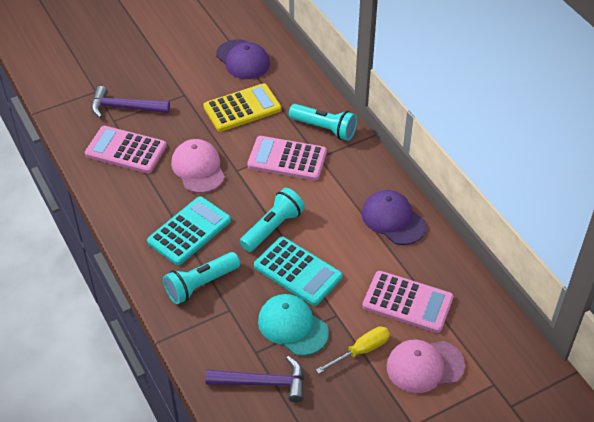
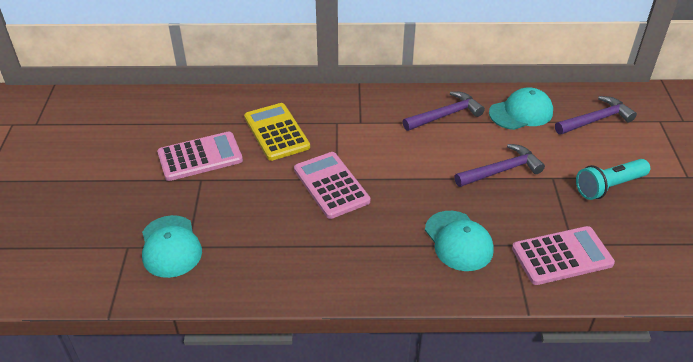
pink cap: [171,139,225,193] [386,340,465,393] = 2 -> none = 0
purple cap: [216,39,270,79] [361,190,426,245] = 2 -> none = 0
purple hammer: [91,86,170,118] [205,356,304,403] = 2 -> [403,91,485,131] [454,144,545,187] [555,96,637,135] = 3
turquoise calculator: [147,197,231,265] [254,237,343,306] = 2 -> none = 0
turquoise cap: [258,294,329,356] = 1 -> [142,215,202,278] [425,211,494,271] [489,88,553,130] = 3
turquoise flashlight: [163,252,240,304] [240,188,305,252] [289,104,357,141] = 3 -> [576,159,650,200] = 1
yellow screwdriver: [316,326,390,374] = 1 -> none = 0

